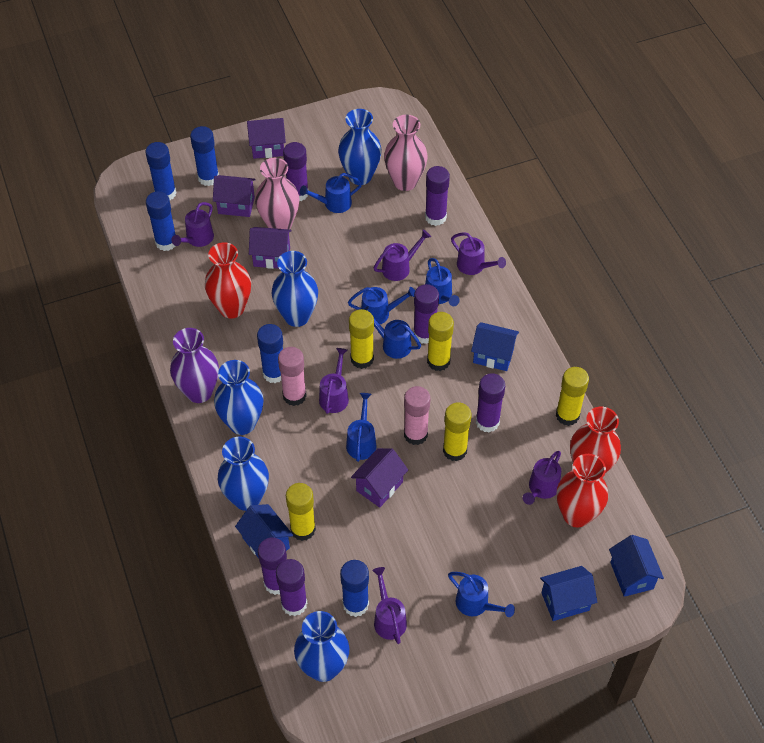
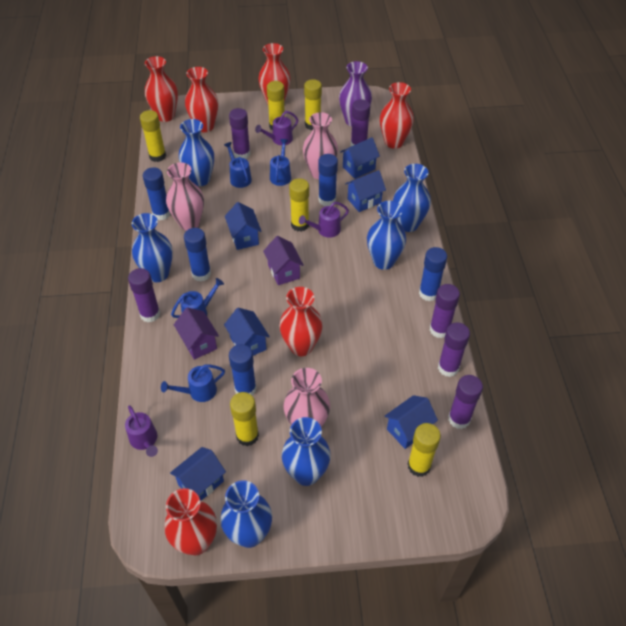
blue house: [235,504,293,558] [471,322,519,371] [540,566,597,621] [609,535,664,597] = 4 -> [170,447,226,501] [224,308,270,356] [225,202,261,250] [340,137,380,179] [345,170,386,212] [385,395,438,449] = 6
blue vase: [214,360,264,435] [218,437,269,511] [272,251,318,327] [294,611,349,682] [338,109,382,185] = 5 -> [132,213,173,282] [179,119,214,186] [220,480,272,548] [282,417,331,486] [367,201,406,270] [393,164,431,232] = 6
blue watering can: [300,173,362,213] [346,393,376,462] [348,287,415,324] [363,306,421,359] [425,258,460,306] [448,572,515,617] = 6 -> [161,364,225,402] [171,278,224,318] [224,142,252,188] [270,139,291,186] = 4
pink glue stick: [278,347,307,406] [404,386,430,445] = 2 -> none = 0
pink vase: [255,158,300,230] [384,115,428,191] = 2 -> [166,162,204,231] [284,368,330,427] [303,112,338,179] = 3
purple house: [213,175,256,217] [247,118,286,159] [249,227,292,269] [351,448,408,508] = 4 -> [174,307,219,360] [263,236,304,285] = 2
purple watering can: [172,202,214,247] [319,348,349,414] [372,567,407,644] [374,230,431,281] [451,232,506,275] [523,451,561,505] = 6 -> [125,405,158,457] [255,111,299,145] [299,202,349,238] = 3
red vase: [205,242,251,318] [557,454,608,528] [570,407,621,473] = 3 -> [145,56,178,122] [165,488,217,555] [185,67,218,132] [258,43,291,105] [279,287,323,356] [380,82,414,149] = 6
yellow glue stick: [286,483,316,541] [349,309,374,369] [427,312,454,371] [443,402,472,461] [556,367,589,426] = 5 -> [140,110,166,162] [230,392,259,446] [267,81,285,131] [289,178,309,231] [304,79,322,130] [408,423,441,477] = 6

